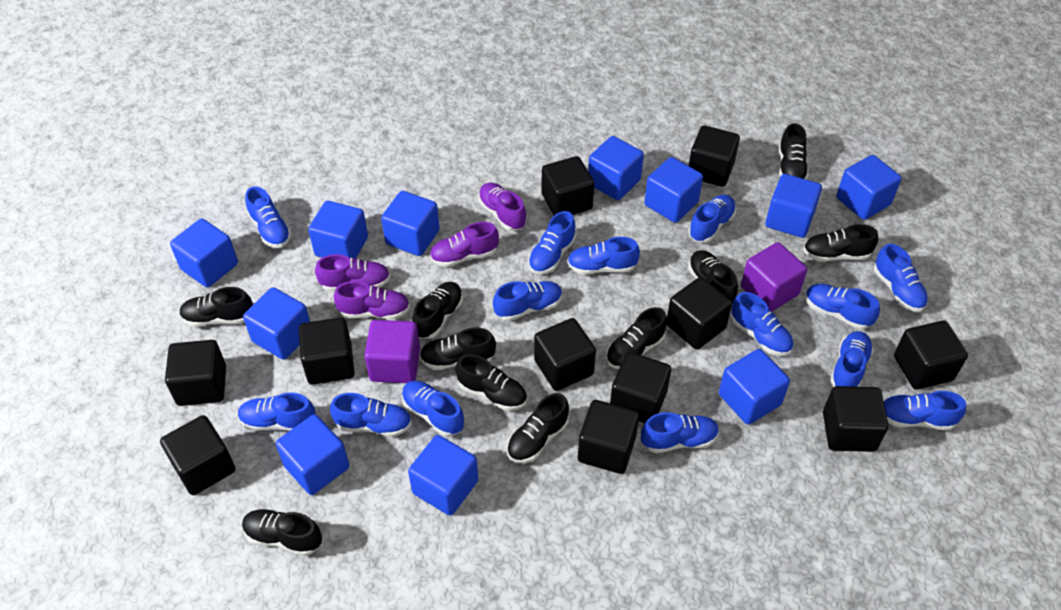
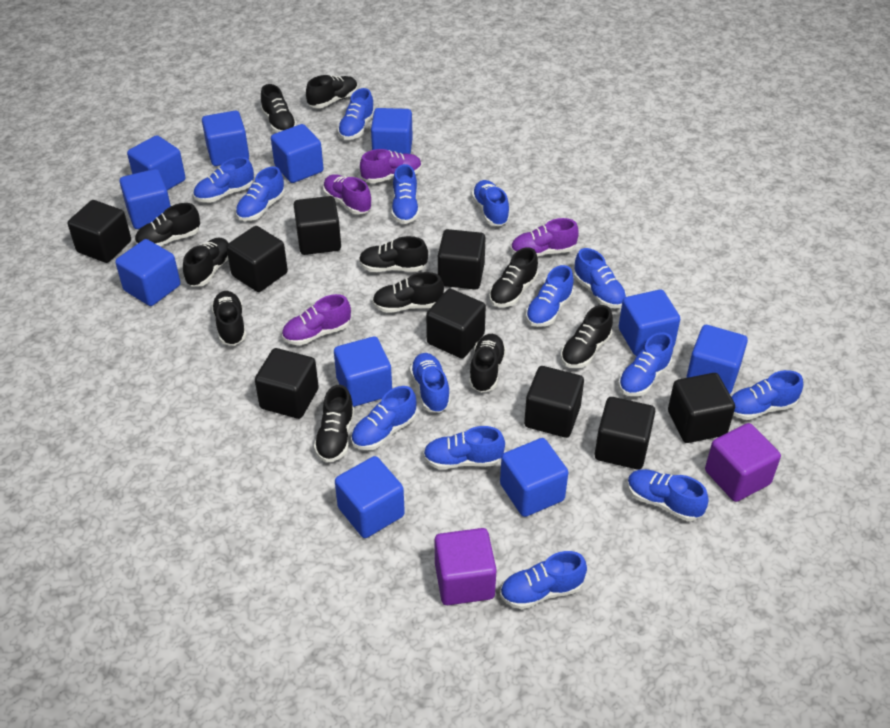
black cube: [160,415,236,495] [165,340,226,406] [299,317,355,385] [534,318,596,391] [541,156,594,215] [578,400,639,474] [610,352,671,423] [667,277,732,349] [689,125,740,187] [823,386,888,452] [894,321,968,390] = 11 -> [68,200,131,263] [226,226,288,292] [255,348,319,419] [294,196,341,255] [426,289,486,358] [438,229,485,290] [524,366,584,438] [595,397,655,470] [668,373,735,443] = 9
black shoe: [179,287,253,327] [242,509,322,556] [412,282,463,339] [420,328,496,370] [455,354,527,411] [507,393,569,463] [606,307,667,369] [688,250,738,303] [779,123,809,180] [803,224,878,262] = 10 -> [135,203,200,246] [183,238,228,287] [211,291,246,346] [261,84,297,133] [306,75,358,108] [314,385,354,463] [359,236,428,272] [372,272,444,313] [469,334,506,393] [489,247,538,307] [561,305,613,368] = 11

